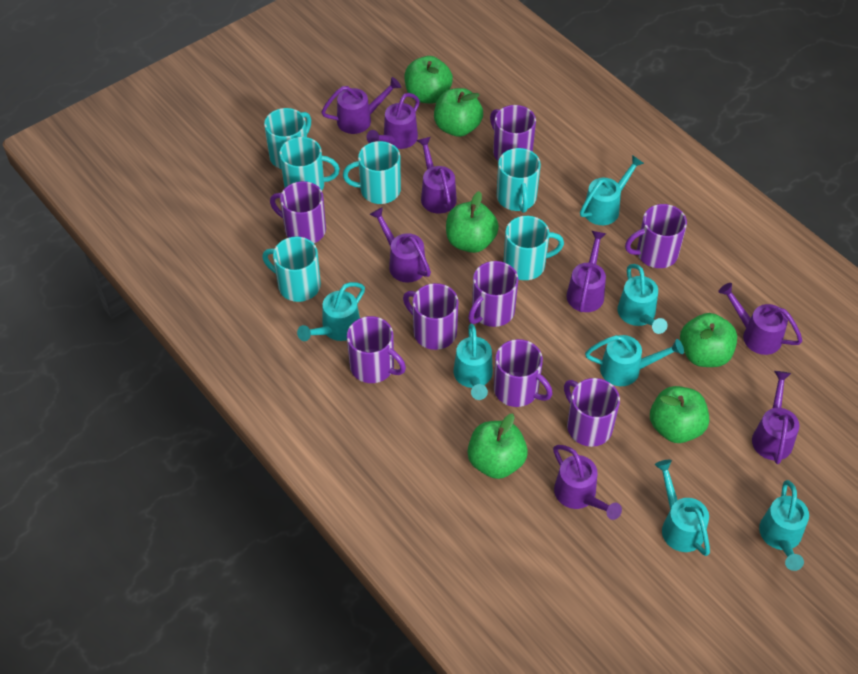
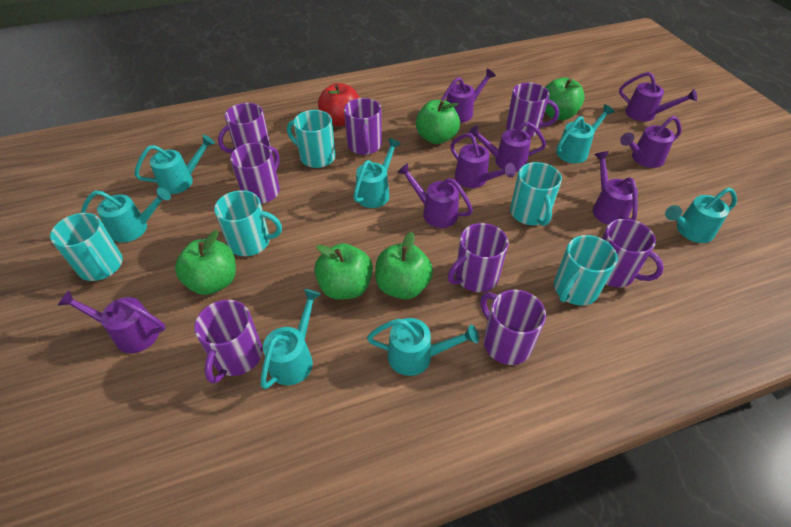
green apple: [404,56,453,104] [434,88,483,137] [446,191,499,253] [467,414,528,479] [650,386,709,443] [680,313,737,367] = 6 -> [175,230,236,295] [314,243,373,300] [375,232,433,299] [416,100,460,144] [545,77,585,120] = 5
red apple: none = 0 -> [318,83,360,126] = 1
turquoise mug: [262,236,321,302] [264,108,311,169] [279,137,340,190] [343,141,401,204] [497,148,541,213] [504,216,564,280] = 6 -> [50,213,123,281] [214,190,282,256] [287,110,336,168] [510,162,562,226] [554,235,618,306] = 5

